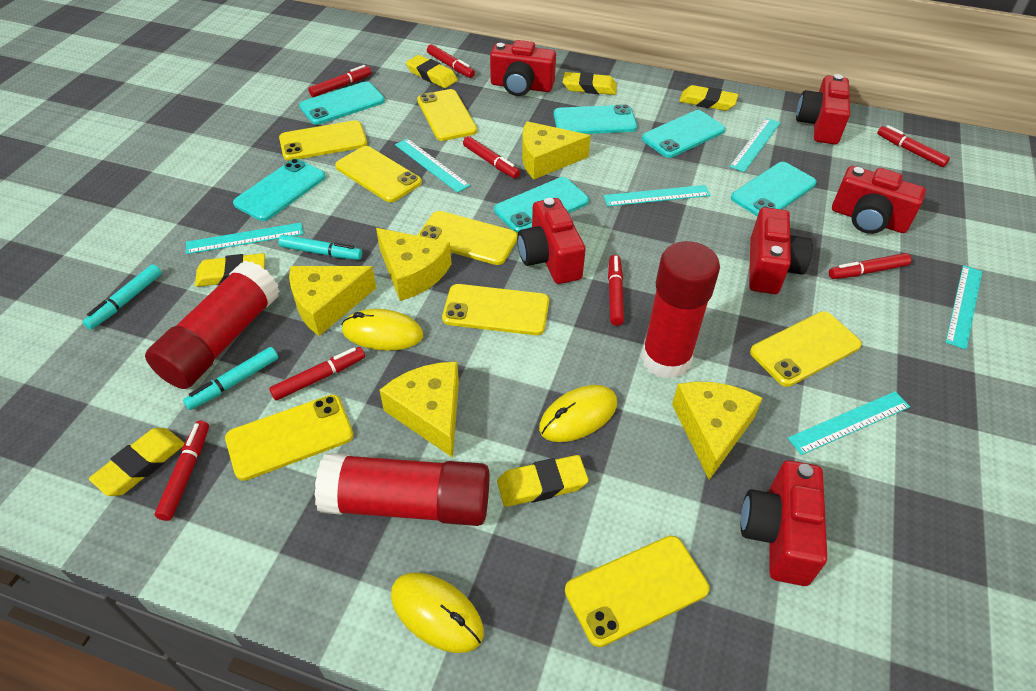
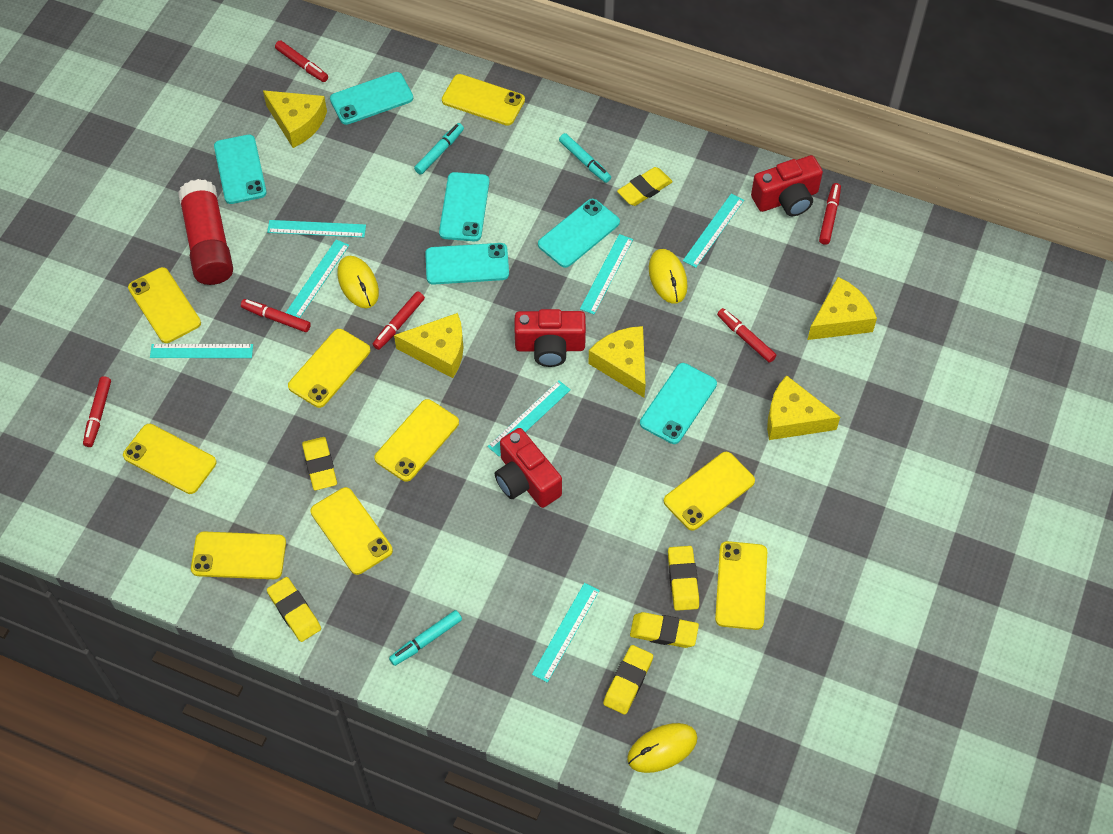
red camera: [490,40,556,96] [517,198,586,284] [741,460,827,586] [749,207,813,294] [796,74,850,144] [832,166,926,234] = 6 -> [495,428,562,508] [515,309,586,367] [751,155,823,216] = 3
red glue stick: [145,261,280,389] [314,453,489,526] [641,241,720,379] = 3 -> [178,179,233,285] = 1
red marker: [155,421,209,521] [269,347,365,401] [308,65,372,97] [427,44,475,78] [463,136,520,179] [608,255,624,326] [829,253,911,279] [877,125,950,167] = 8 -> [83,376,111,447] [241,299,311,332] [275,41,328,82] [373,291,425,350] [717,308,777,363] [819,183,841,245] = 6
turquoise ruler: [186,223,303,254] [395,138,470,193] [604,185,710,206] [730,118,781,172] [788,391,910,455] [945,265,982,350] = 6 -> [150,344,253,358] [267,220,366,238] [286,239,349,318] [487,380,571,456] [532,583,600,683] [580,234,633,314] [683,194,744,268] = 7
yellow phone: [225,395,354,481] [279,120,367,161] [335,146,422,202] [417,89,477,141] [417,211,518,265] [442,284,549,335] [565,536,709,647] [750,311,862,387] = 8 -> [123,424,217,494] [128,267,201,343] [191,532,286,579] [288,329,370,408] [310,487,393,575] [374,399,459,482] [442,74,525,126] [664,452,755,531] [715,541,767,630] = 9

